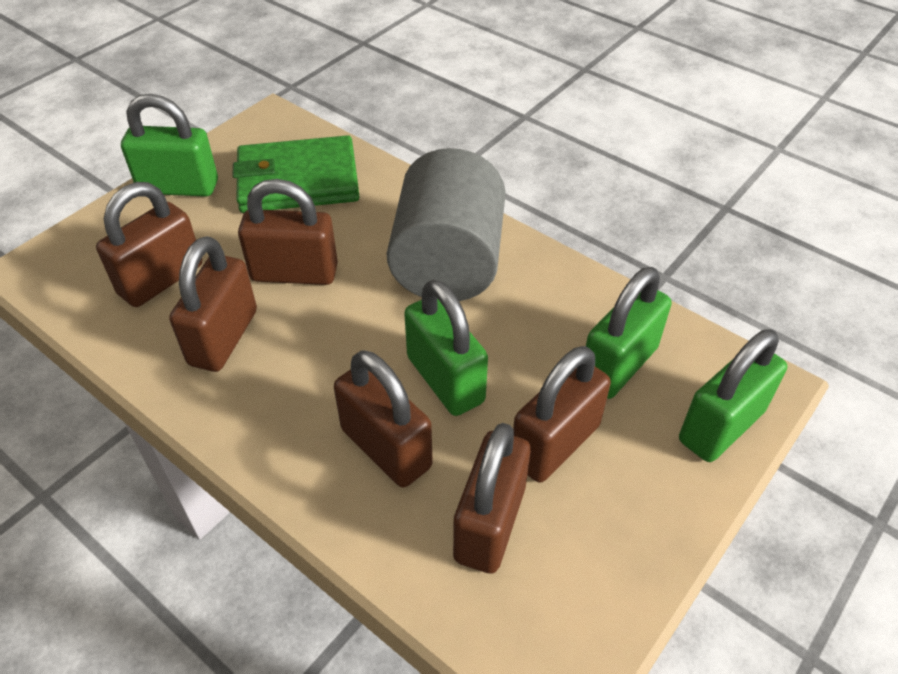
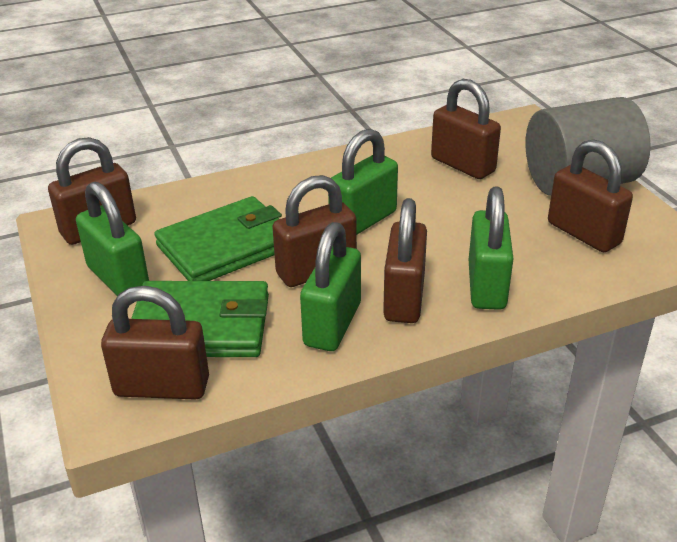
green wallet: [233,135,359,213] = 1 -> [131,281,269,357] [154,196,282,281] = 2

